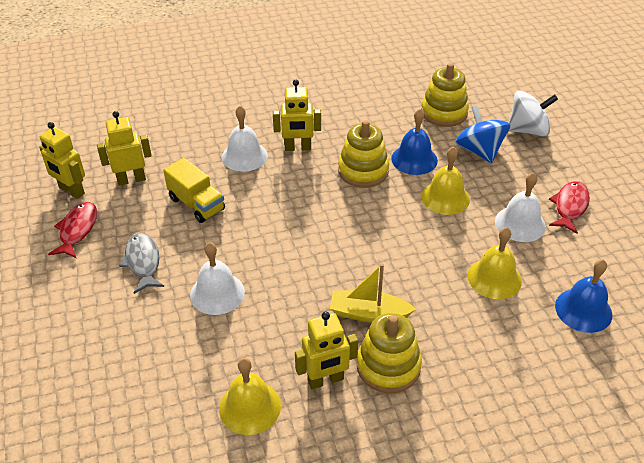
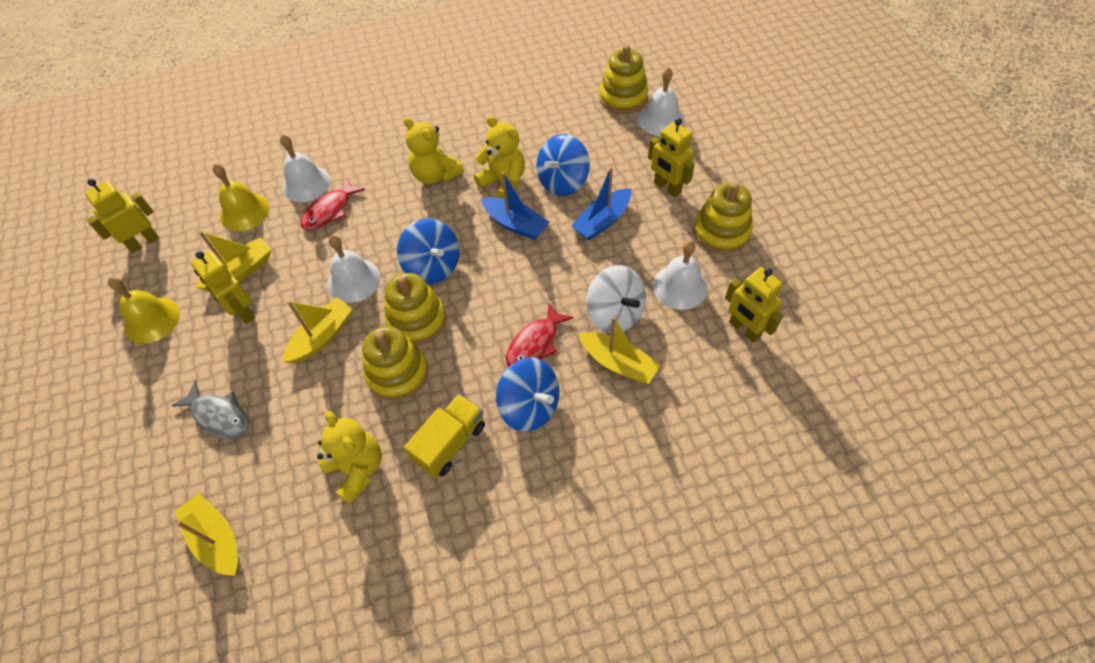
blue bell: [391,109,438,175] [555,259,613,333] = 2 -> none = 0
blue boat: none = 0 -> [481,172,550,240] [571,167,631,240] = 2
blue spinning top: [455,105,510,163] = 1 -> [397,219,459,284] [496,358,559,432] [536,134,590,196] = 3
white bell: [190,242,245,315] [222,106,268,172] [495,172,546,242] = 3 -> [280,134,331,202] [328,235,380,303] [638,67,684,136] [653,240,707,310] = 4
yellow bell: [219,358,281,435] [421,146,470,215] [468,227,522,299] = 3 -> [108,277,180,344] [212,164,270,231] = 2
yellow boat: [330,264,416,323] = 1 -> [175,493,239,576] [195,231,271,292] [283,297,353,364] [578,317,660,384] = 4
yellow stacking toy: [338,120,389,188] [357,313,422,393] [421,63,469,127] = 3 -> [362,326,429,401] [385,273,446,345] [599,45,648,114] [694,182,753,254] = 4
yellow teddy bear: none = 0 -> [317,411,382,504] [403,117,464,184] [474,116,525,199] = 3

